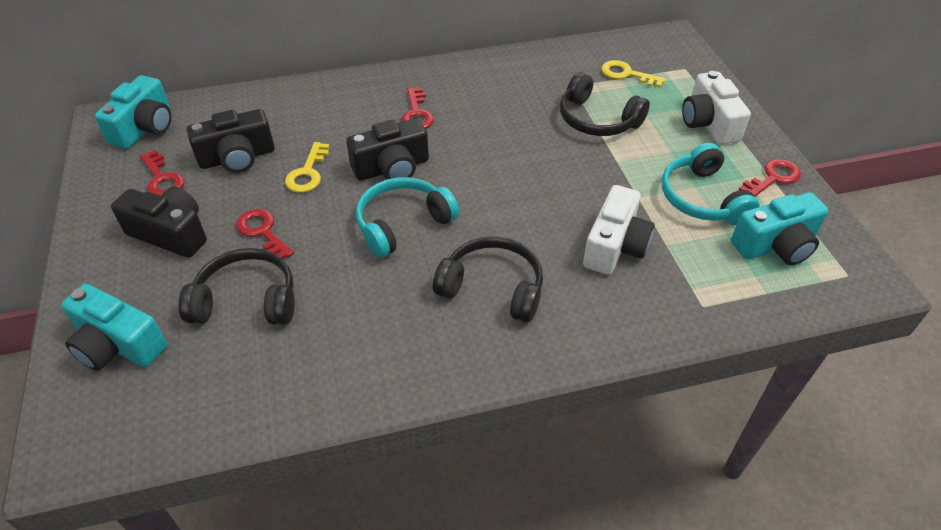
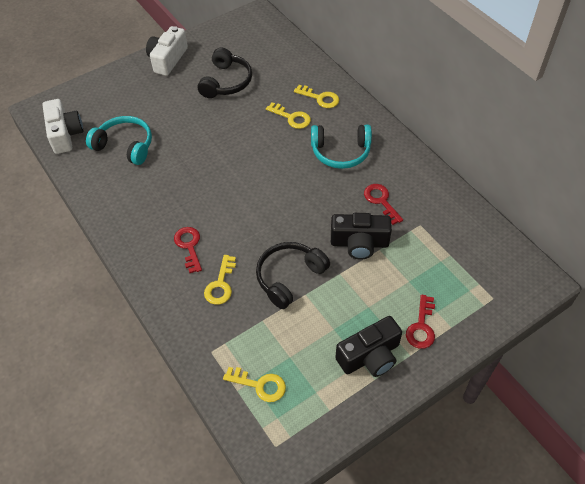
black camera: [111,186,207,258] [187,109,275,173] [346,118,429,181] = 3 -> [331,213,392,260] [335,316,402,377] = 2
black headphones: [179,248,295,325] [433,237,543,323] [560,72,650,136] = 3 -> [198,48,252,98] [256,242,330,309] = 2
red key: [140,150,184,196] [236,209,294,259] [401,87,434,129] [739,159,801,197] = 4 -> [174,227,202,273] [364,184,403,225] [406,295,435,349] = 3
turquoise camera: [61,284,167,371] [95,75,171,149] [731,192,829,265] = 3 -> none = 0
yellow key: [285,142,329,193] [601,60,666,88] = 2 -> [204,255,236,305] [223,367,286,402] [266,102,311,129] [294,85,339,108] = 4

